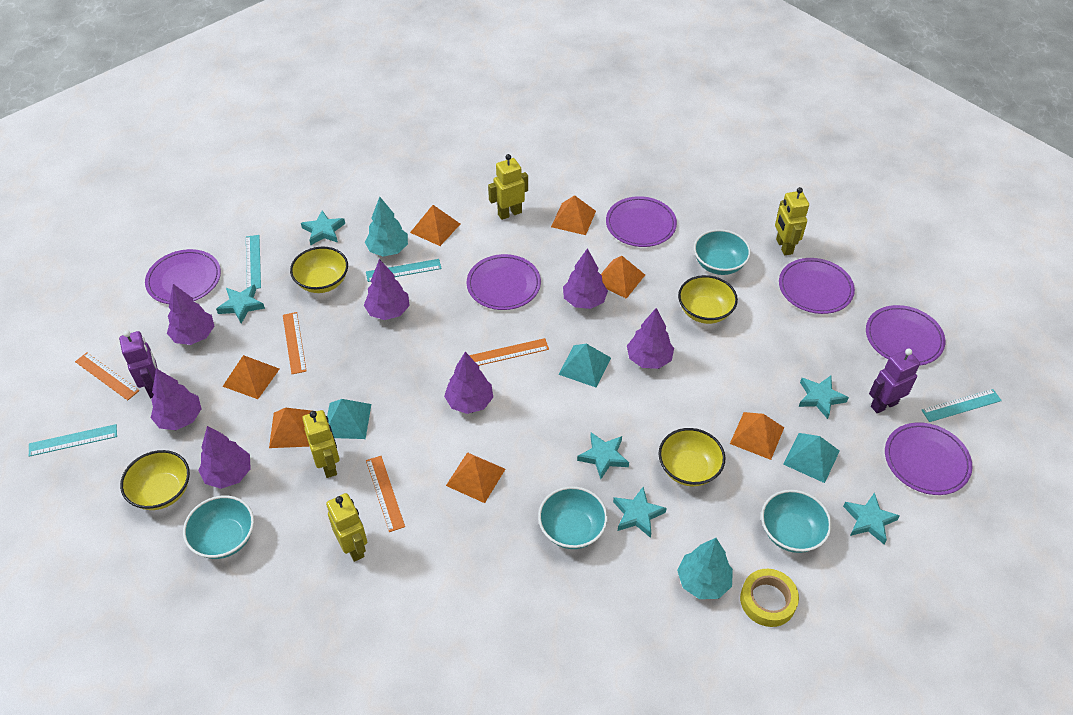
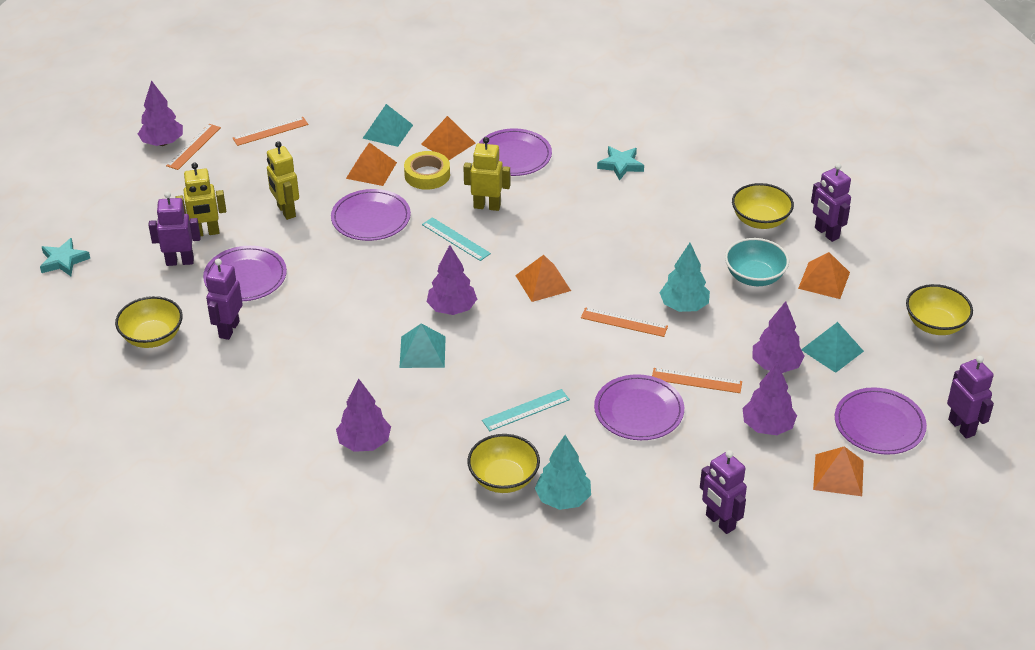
orange pyramid: [222,355,279,399] [269,408,316,448] [410,205,460,246] [446,452,505,503] [551,195,596,235] [601,256,645,299] [730,412,784,460] = 7 -> [346,142,397,186] [421,116,475,160] [515,255,571,302] [798,252,850,299] [813,446,864,496] = 5
purple plate: [145,249,221,304] [467,254,541,310] [606,196,677,247] [779,258,855,314] [866,305,945,365] [885,422,972,495] = 6 -> [203,246,287,301] [331,189,411,241] [479,128,552,176] [594,374,684,440] [835,387,927,455] = 5
purple robot: [119,330,158,398] [869,349,920,413] = 2 -> [148,191,201,266] [206,259,243,340] [700,450,747,534] [811,163,851,242] [947,356,994,439] = 5
purple tree: [151,368,201,430] [167,284,215,345] [198,426,251,489] [364,259,410,320] [444,352,493,414] [563,248,608,309] [627,308,674,369] = 7 -> [138,80,183,146] [336,379,391,452] [427,245,477,315] [743,362,797,435] [753,301,805,373] = 5
turquoise bowl: [183,496,254,559] [538,486,608,549] [694,229,751,275] [761,490,832,553] = 4 -> [725,238,789,286] = 1
turquoise ruler: [29,424,117,457] [246,235,261,289] [366,259,442,282] [921,389,1002,422] = 4 -> [422,217,491,261] [482,389,570,431] = 2
turquoise star: [216,284,265,324] [301,210,345,245] [577,432,629,479] [613,487,667,538] [799,376,849,419] [843,492,900,544] = 6 -> [40,238,90,276] [597,146,644,181] = 2
yellow robot: [302,410,340,478] [326,493,367,562] [488,154,528,220] [775,187,809,255] = 4 -> [176,163,226,236] [267,141,299,220] [463,137,510,211] = 3

